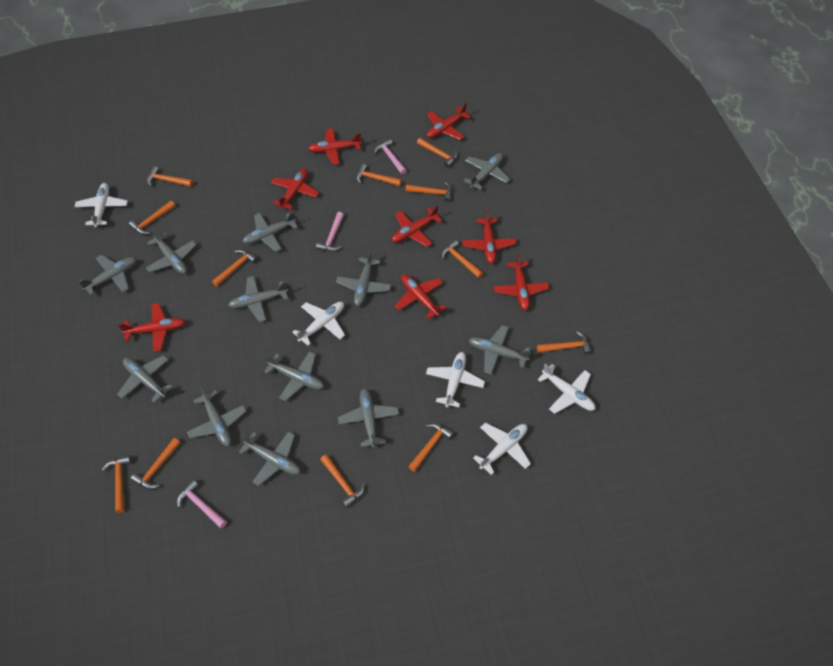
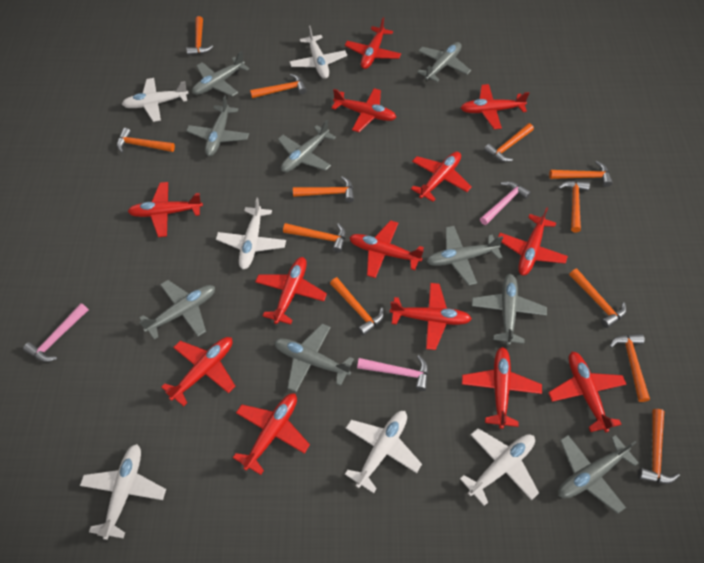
grey plane: [79,255,136,295] [117,355,173,403] [146,229,196,274] [187,387,247,446] [228,276,288,322] [239,431,300,486] [243,212,298,252] [264,352,324,401] [336,250,391,306] [338,388,399,448] [464,153,510,190] [469,325,531,374] = 12 -> [139,280,215,340] [186,95,249,156] [192,51,249,97] [274,324,354,392] [278,120,336,172] [417,42,471,82] [426,226,503,286] [472,274,547,346] [558,435,639,514] = 9
red plane: [118,303,185,352] [270,168,319,209] [308,128,362,165] [392,205,442,247] [395,274,446,319] [427,103,471,140] [462,210,516,264] [494,254,549,311] = 8 -> [128,182,203,237] [162,337,235,406] [233,394,310,475] [255,257,327,324] [331,88,397,132] [345,17,401,69] [349,220,424,278] [390,283,472,350] [411,152,472,202] [461,84,529,129] [462,347,542,429] [498,207,568,275] [548,351,627,432] = 13
white plane: [74,183,128,227] [292,302,345,346] [426,352,485,408] [473,422,531,475] [537,364,595,414] = 5 -> [80,444,166,540] [122,78,189,122] [216,198,286,269] [289,25,347,79] [345,411,422,493] [460,428,539,506] = 6

